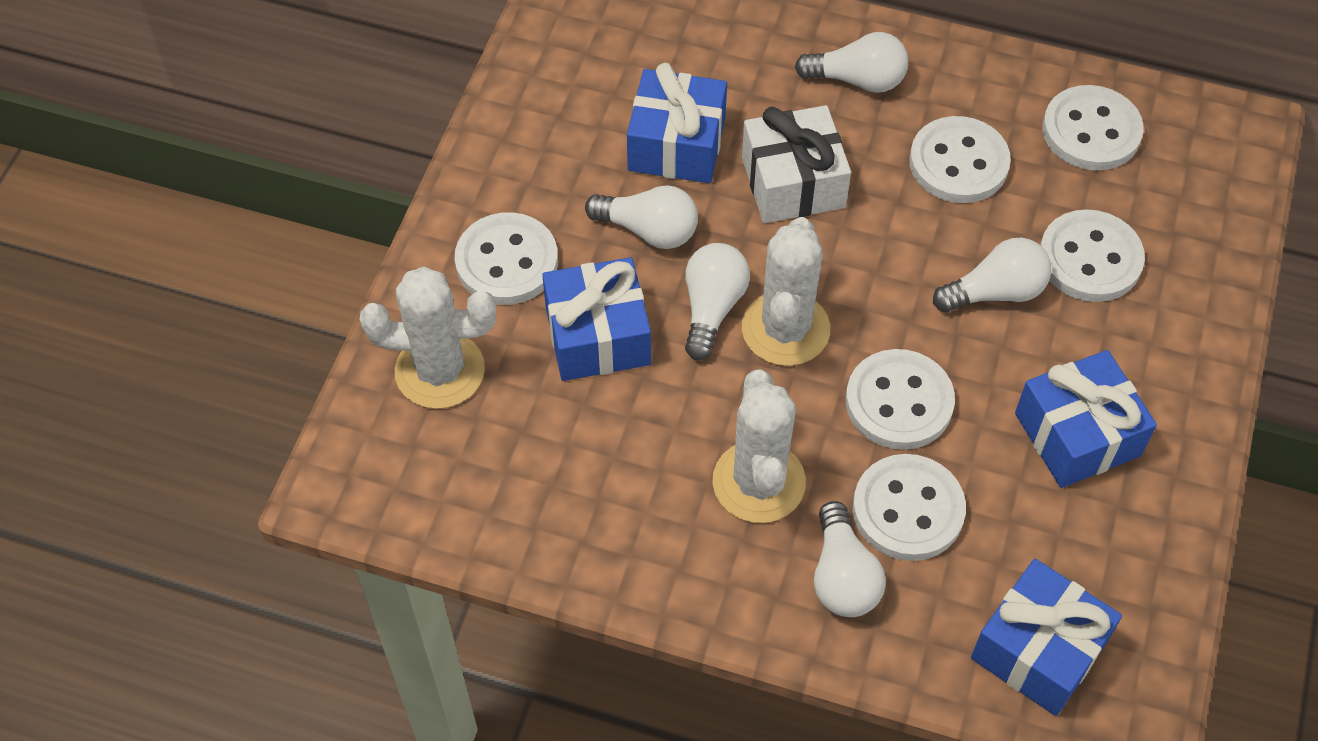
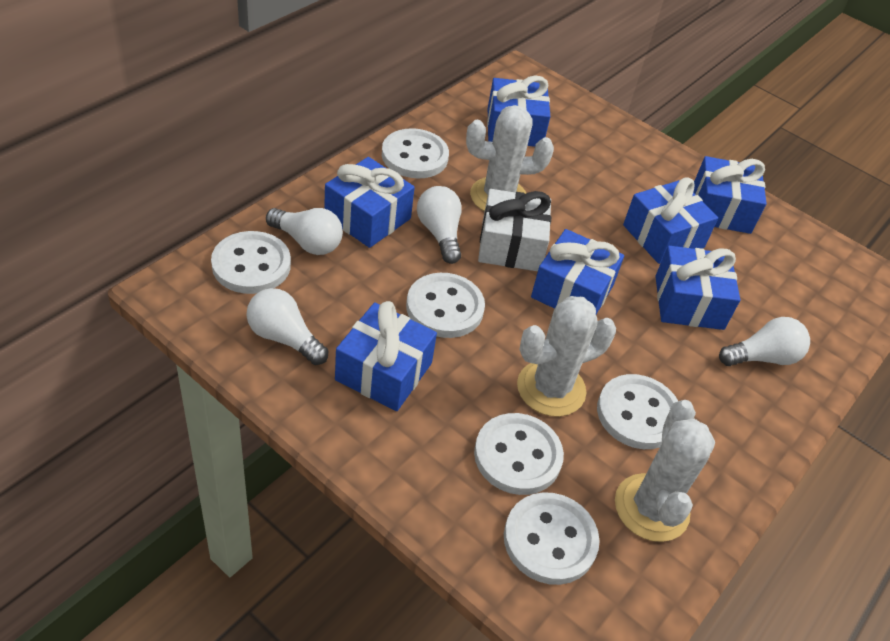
blue gift: [542,257,651,381] [627,63,727,183] [971,559,1122,716] [1015,350,1157,488] = 4 -> [324,157,415,248] [335,301,437,411] [487,75,551,147] [531,229,624,314] [623,177,718,264] [655,246,740,330] [694,156,767,234] = 7
white light bulb: [585,185,698,249] [685,243,750,360] [795,32,908,93] [814,501,886,617] [933,238,1051,312] = 5 -> [247,288,328,365] [266,208,343,255] [417,186,462,264] [719,317,810,366] = 4

